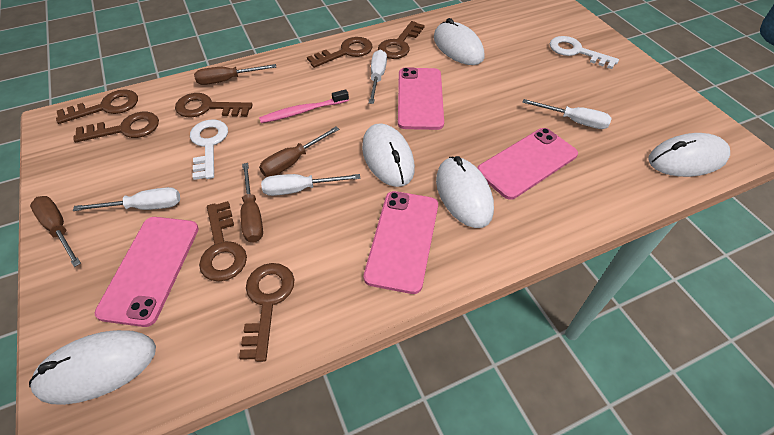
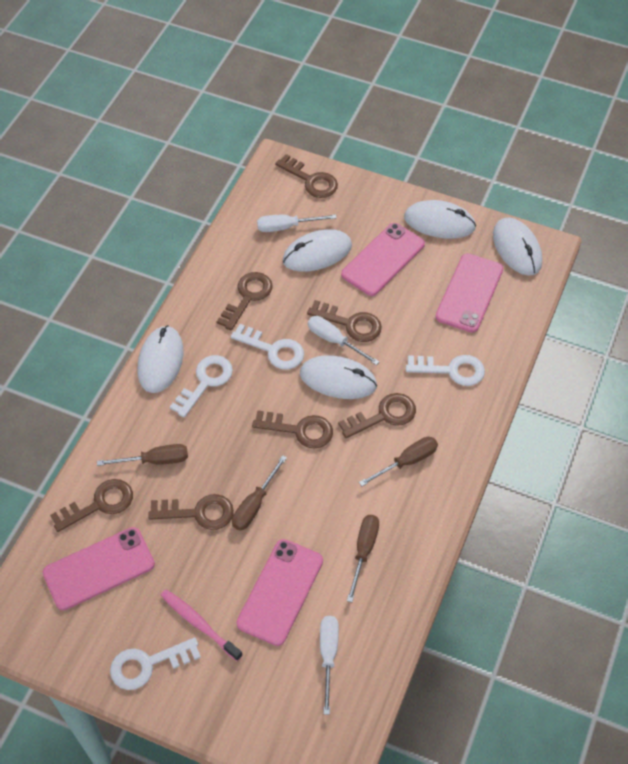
white key: [190,119,228,180] [550,36,619,69] = 2 -> [110,637,201,690] [170,355,233,418] [231,324,304,370] [406,355,485,386] = 4
white screwdriver: [73,187,180,211] [261,174,361,196] [369,50,387,104] [522,99,612,129] = 4 -> [257,214,337,232] [308,316,380,365] [320,616,339,715] = 3

